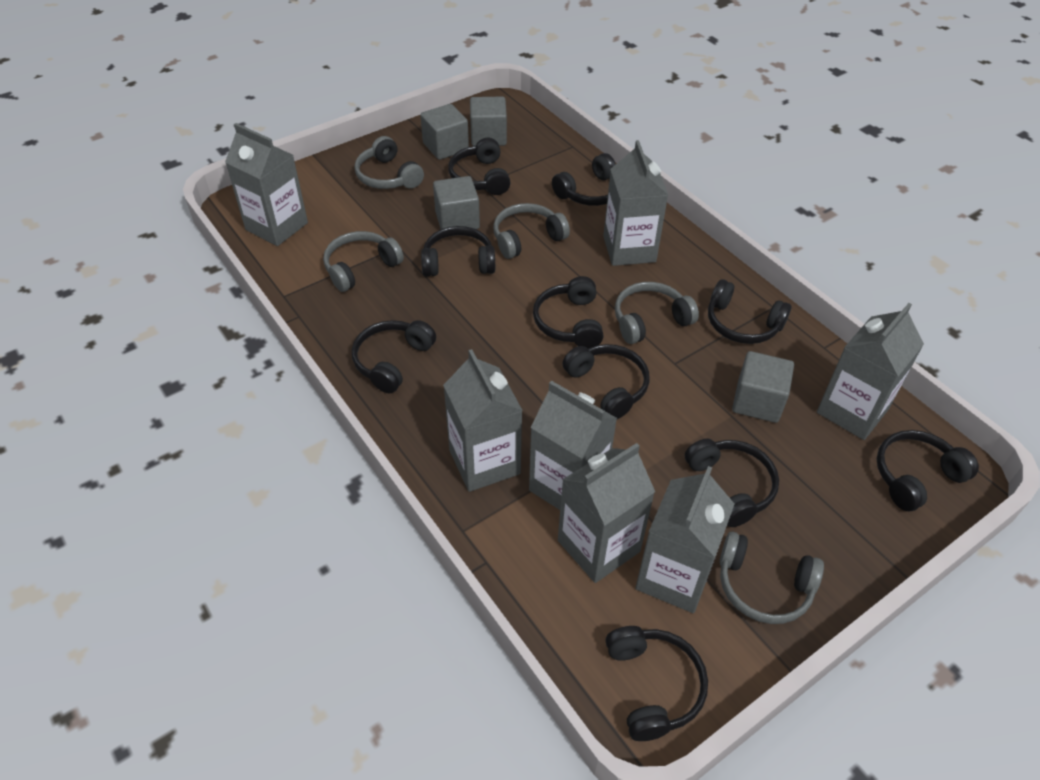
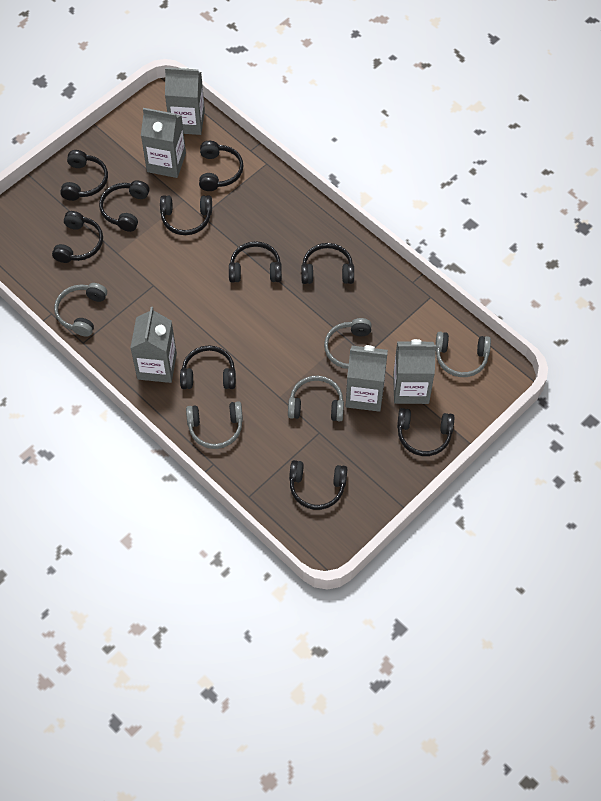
grey carton: [225,123,308,246] [443,349,523,492] [529,381,617,510] [558,443,655,583] [603,140,668,266] [635,466,735,613] [817,303,924,440] = 7 -> [130,307,177,383] [141,108,186,178] [165,67,205,135] [346,345,388,412] [393,339,436,404] = 5
grey cube: [420,104,469,160] [433,176,480,229] [470,97,507,146] [732,351,794,423] = 4 -> none = 0

